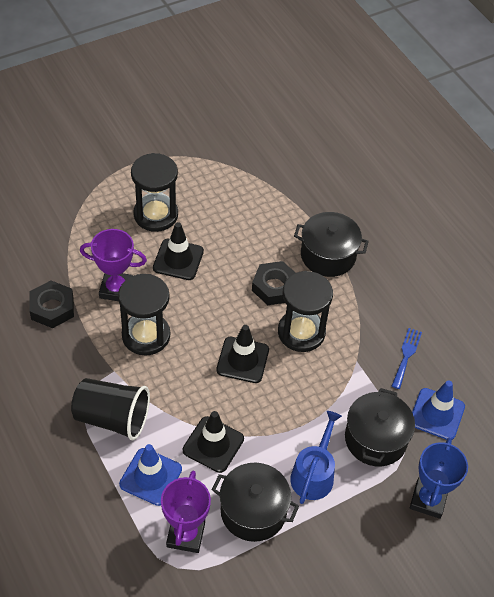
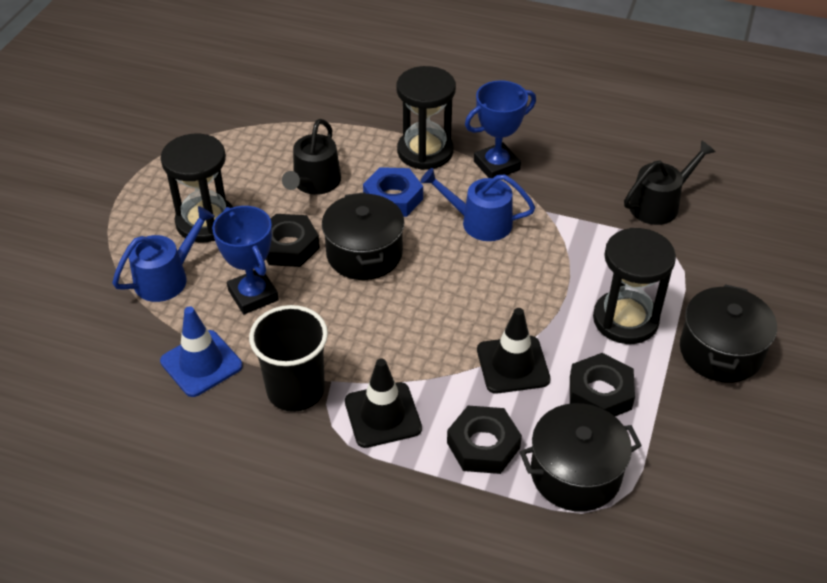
black nut: [29,281,74,328] [252,261,295,305] = 2 -> [266,214,320,267] [447,406,522,474] [570,353,635,416] = 3
black traffic cone: [153,222,204,280] [183,411,244,473] [216,325,269,383] = 3 -> [345,358,422,448] [477,308,551,394] = 2
black watering can: none = 0 -> [282,119,341,195] [624,140,715,225] = 2
blue fork: [392,328,422,389] = 1 -> none = 0
blue nut: none = 0 -> [363,167,423,217] = 1
blue traffic cone: [119,444,182,506] [412,380,465,440] = 2 -> [160,306,243,397] = 1
blue trophy: [410,438,468,519] = 1 -> [212,206,279,315] [465,80,536,178] = 2
blue watering can: [290,411,342,504] = 1 -> [112,206,215,302] [421,168,535,241] = 2
purple trophy: [80,229,147,301] [161,471,211,553] = 2 -> none = 0

